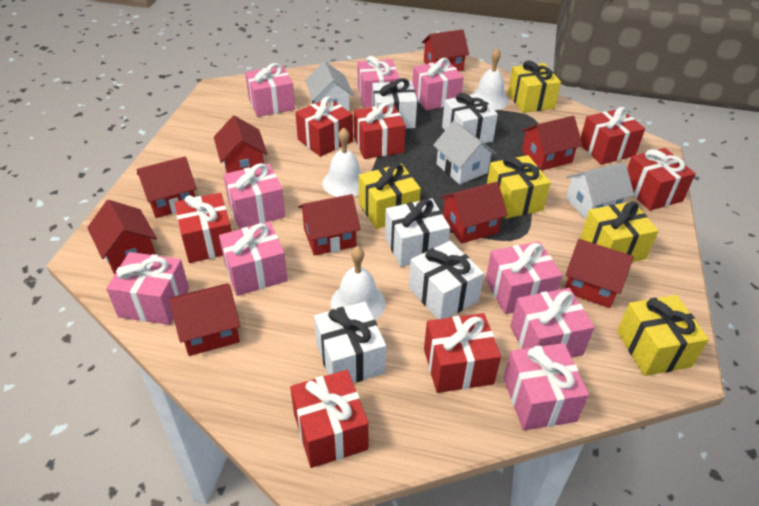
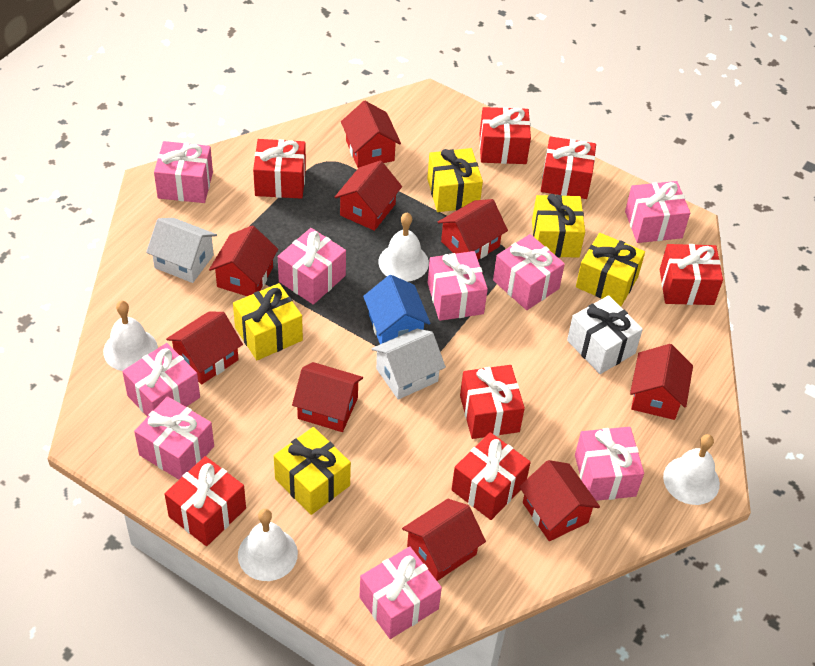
blue house: none = 0 -> [363,275,431,344] = 1
white bell: [322,128,362,197] [330,246,386,320] [473,48,509,110] = 3 -> [103,301,158,371] [238,509,298,581] [378,213,429,282] [663,434,720,505] = 4
white gift: [314,302,386,383] [372,78,417,129] [385,198,450,267] [409,241,484,319] [442,93,498,143] = 5 -> [567,295,643,374] = 1
white house: [305,61,354,112] [433,121,497,184] [566,163,634,220] = 3 -> [146,218,217,283] [372,329,446,400] = 2

